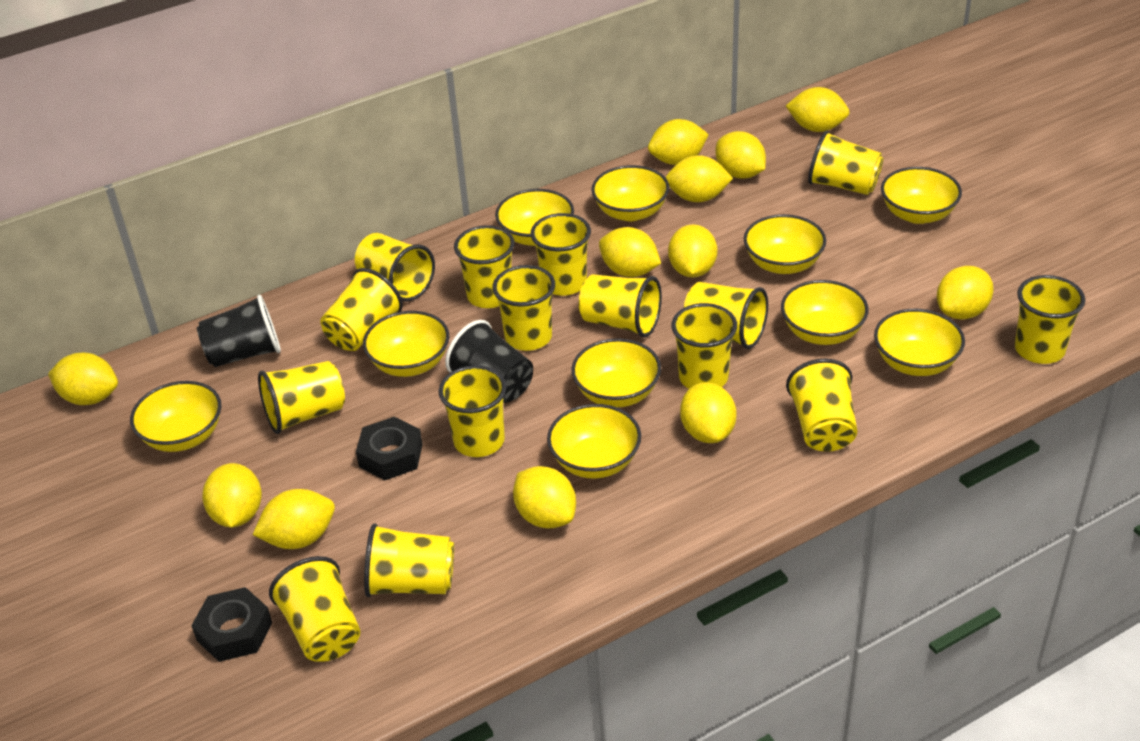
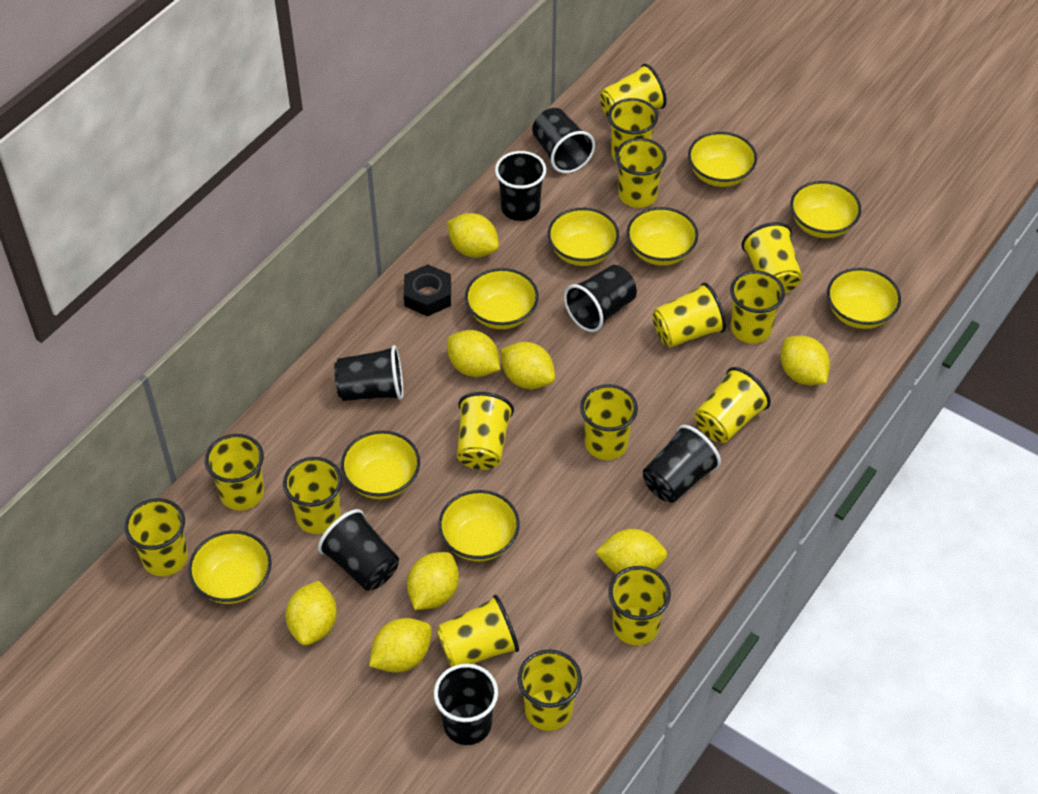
black cup: [197,295,281,367] [445,320,533,403] = 2 -> [318,509,399,590] [334,345,403,401] [434,663,498,745] [495,151,546,221] [532,108,595,174] [564,265,637,332] [643,425,721,503] = 7
black nut: [191,587,272,662] [356,417,423,480] = 2 -> [404,264,451,316] = 1
yellow bowl: [130,381,222,452] [363,311,449,377] [495,189,574,246] [547,404,641,479] [571,338,661,407] [592,165,669,221] [744,214,826,274] [781,280,869,345] [874,309,965,376] [881,167,962,224] = 10 -> [188,530,272,604] [341,431,420,499] [438,490,520,561] [465,268,539,329] [548,208,619,266] [627,207,698,266] [688,132,757,187] [790,181,861,238] [827,268,901,329] = 9
yellow lemon: [48,353,118,405] [202,463,262,528] [253,489,335,549] [513,466,576,528] [599,227,661,277] [648,119,709,165] [666,155,733,202] [668,224,717,278] [680,382,737,443] [716,131,766,179] [786,87,849,132] [937,266,994,320] = 12 -> [285,581,337,646] [369,618,432,673] [407,552,459,610] [447,213,499,257] [447,330,500,377] [500,342,555,389] [595,529,667,574] [781,336,830,385] = 8

